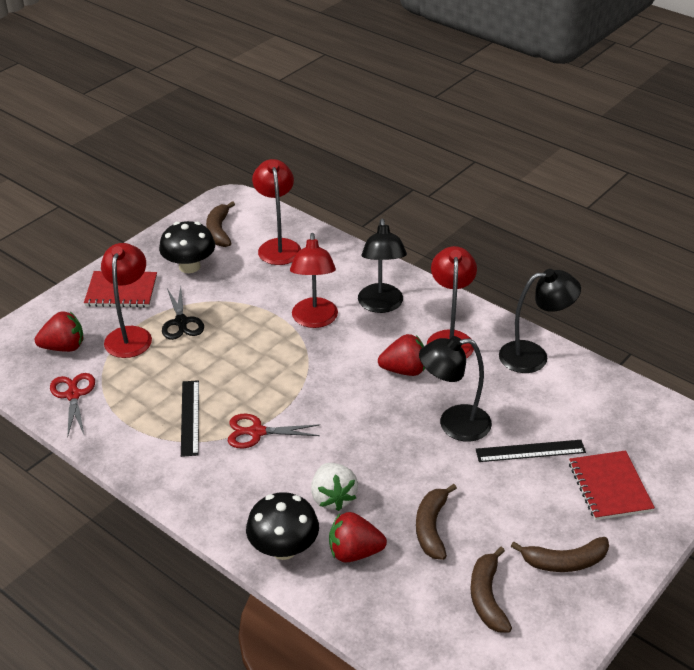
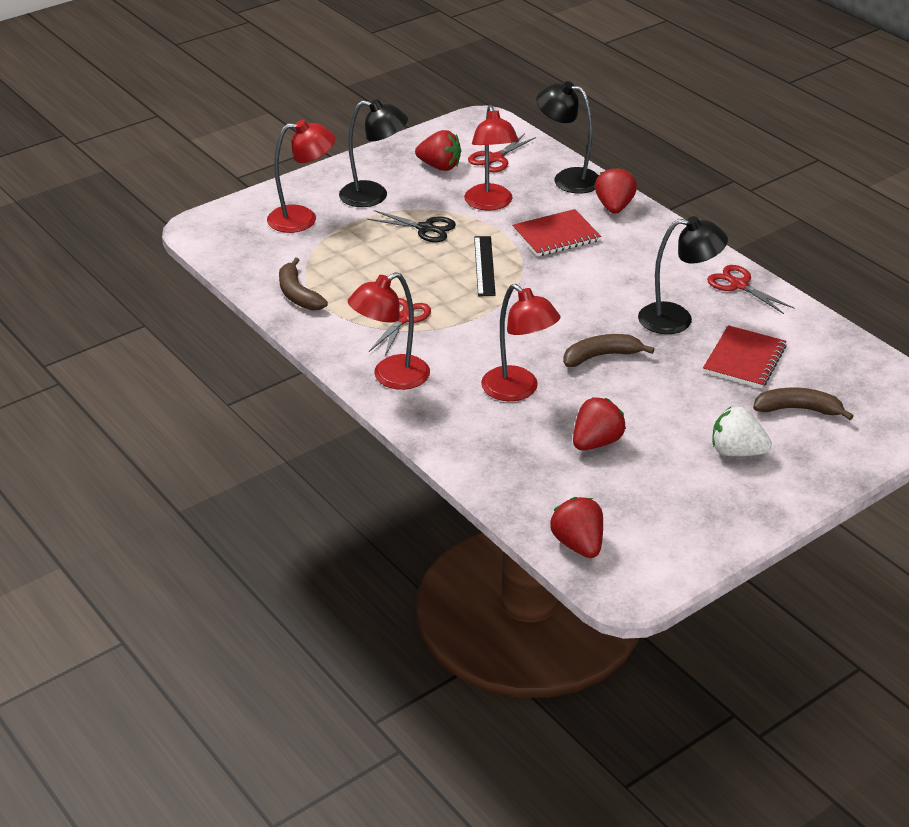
black mushroom: [159,221,215,273] [246,492,319,560] = 2 -> none = 0
black ruler: [181,380,199,457] [476,440,586,462] = 2 -> [474,236,496,296] = 1
brown banana: [206,201,235,247] [416,484,457,560] [470,547,512,632] [511,537,609,572] = 4 -> [279,257,328,310] [563,334,654,367] [753,388,854,420] = 3
red scissors: [50,373,95,438] [228,414,320,448] = 2 -> [369,298,431,356] [468,134,536,172] [707,265,794,314] = 3
red strawberry: [35,312,83,352] [329,512,387,563] [378,334,425,376] = 3 -> [415,130,461,171] [550,497,603,558] [573,397,626,450] [595,167,637,214] = 4

